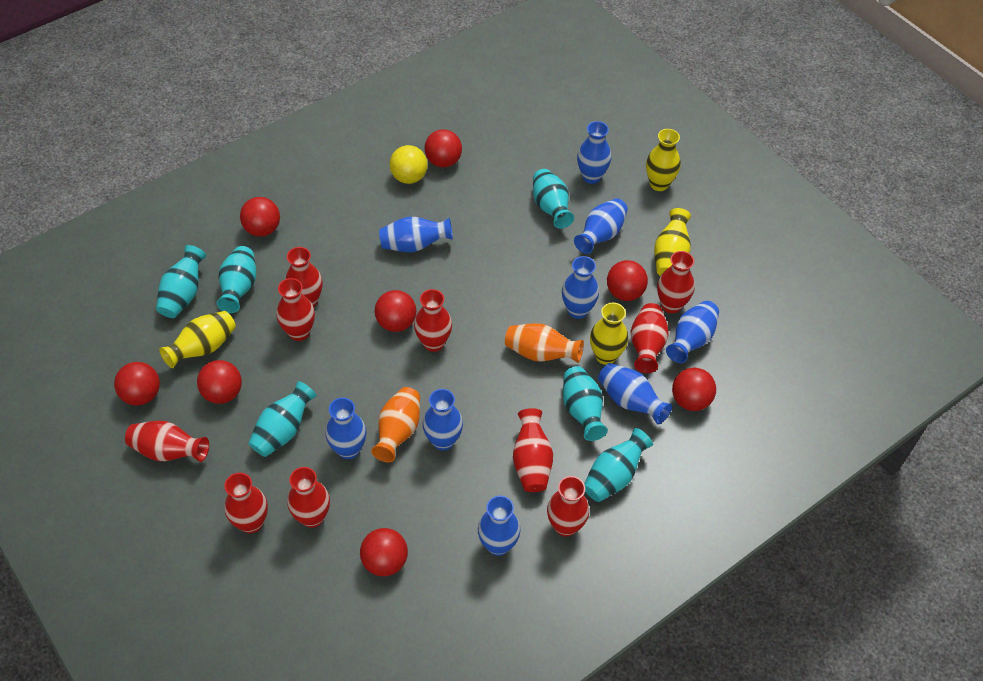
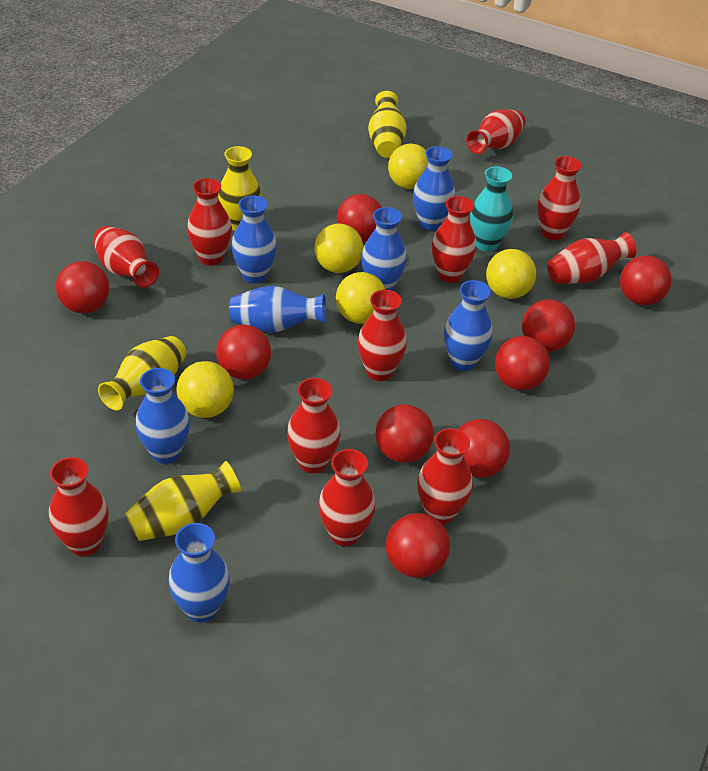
blue vase: [325,398,366,459] [379,217,453,252] [423,389,463,451] [478,496,521,556] [562,256,599,319] [574,198,628,254] [577,121,611,184] [598,363,672,424] [666,301,719,363] = 9 -> [135,368,190,464] [168,523,230,623] [229,286,326,333] [231,195,277,284] [361,207,407,291] [413,146,455,231] [444,280,493,371] = 7
orange vase: [371,387,420,462] [505,323,584,363] = 2 -> none = 0
red ball: [114,362,160,406] [197,360,242,404] [240,197,280,237] [360,528,408,576] [375,290,416,332] [424,129,462,168] [607,260,648,301] [672,367,716,411] = 8 -> [56,261,109,313] [216,325,271,379] [337,194,382,242] [375,404,434,463] [386,513,450,578] [458,419,510,478] [495,336,550,390] [522,299,575,352] [620,255,672,305] = 9
red vase: [125,421,209,462] [224,473,268,533] [276,278,315,341] [285,247,323,307] [287,467,330,528] [414,289,452,352] [513,408,553,492] [547,476,589,537] [631,303,669,373] [657,251,695,313] = 10 -> [49,457,109,556] [93,226,159,287] [187,178,232,266] [287,378,341,473] [318,449,375,546] [358,290,407,381] [417,428,473,525] [432,196,476,283] [466,109,526,154] [538,156,582,240] [547,232,636,284] = 11
turquoise vase: [156,245,206,318] [217,246,256,313] [248,381,317,457] [533,169,574,229] [563,366,608,441] [584,428,653,502] = 6 -> [470,167,513,252] = 1
yellow ball: [389,145,428,184] = 1 -> [176,361,234,418] [314,223,363,273] [336,272,386,324] [388,144,428,189] [486,249,536,299] = 5

